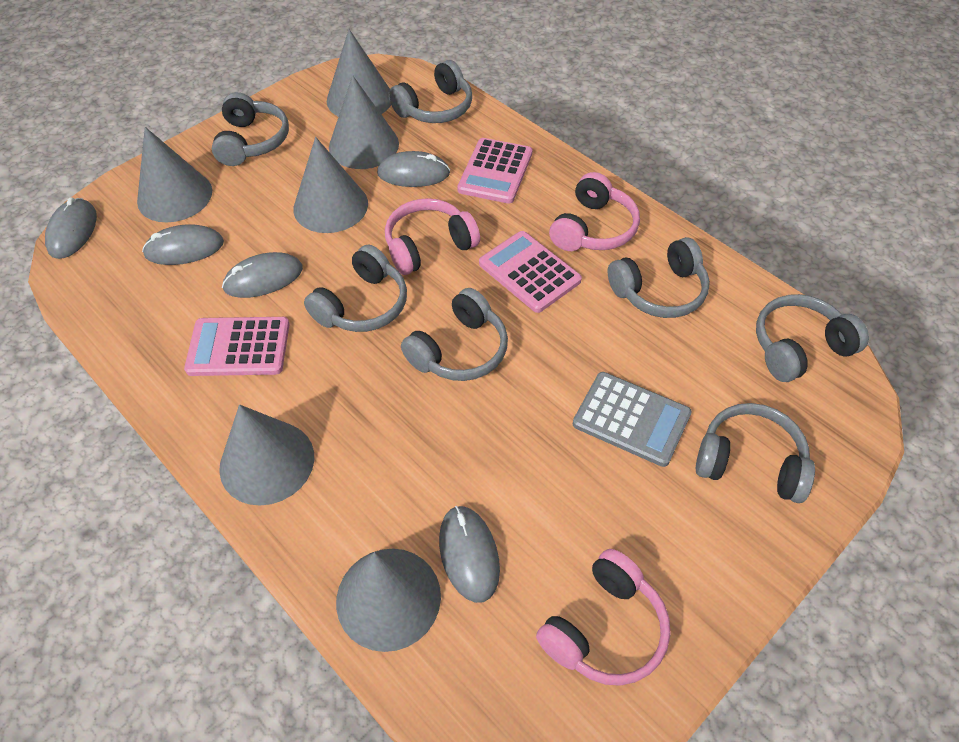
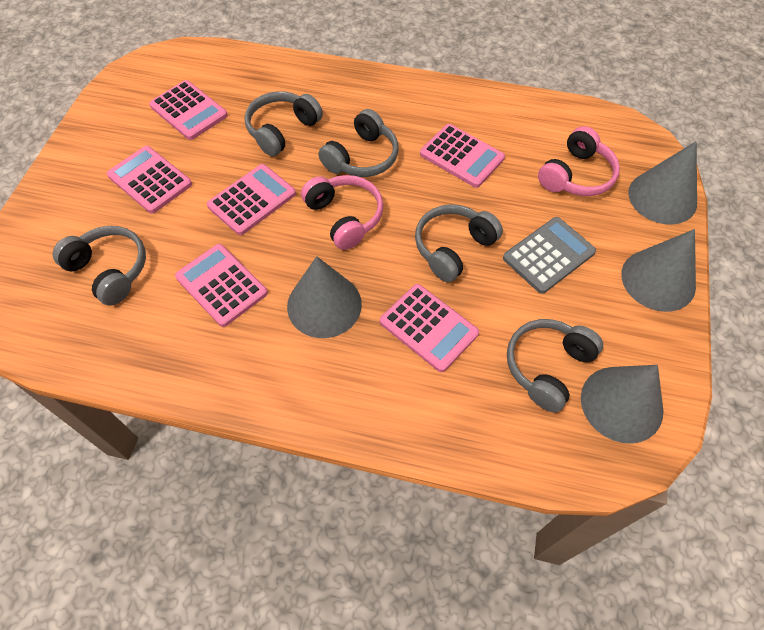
grey cone: [137,127,212,222] [219,405,314,506] [293,137,368,233] [327,29,391,117] [329,75,399,169] [336,549,441,652] = 6 -> [287,256,362,338] [581,365,663,444] [621,229,696,312] [628,141,697,225] = 4
grey headphones: [212,92,289,166] [304,244,407,332] [389,60,472,123] [401,288,508,381] [607,237,710,318] [696,403,815,503] [756,294,869,382] = 7 -> [52,226,146,305] [245,91,323,156] [318,109,398,177] [415,204,503,282] [507,319,603,413] = 5
grey mouse: [45,197,97,259] [142,224,224,265] [222,252,303,298] [377,151,450,187] [439,506,500,603] = 5 -> none = 0
pink calculator: [184,317,290,376] [457,138,532,204] [479,231,582,313] = 3 -> [107,146,192,214] [149,80,228,140] [175,244,268,327] [207,164,296,235] [380,284,479,372] [420,124,505,188] = 6
pink headphones: [385,198,480,275] [536,549,671,686] [549,172,640,251] = 3 -> [301,175,384,250] [538,126,620,196] = 2

